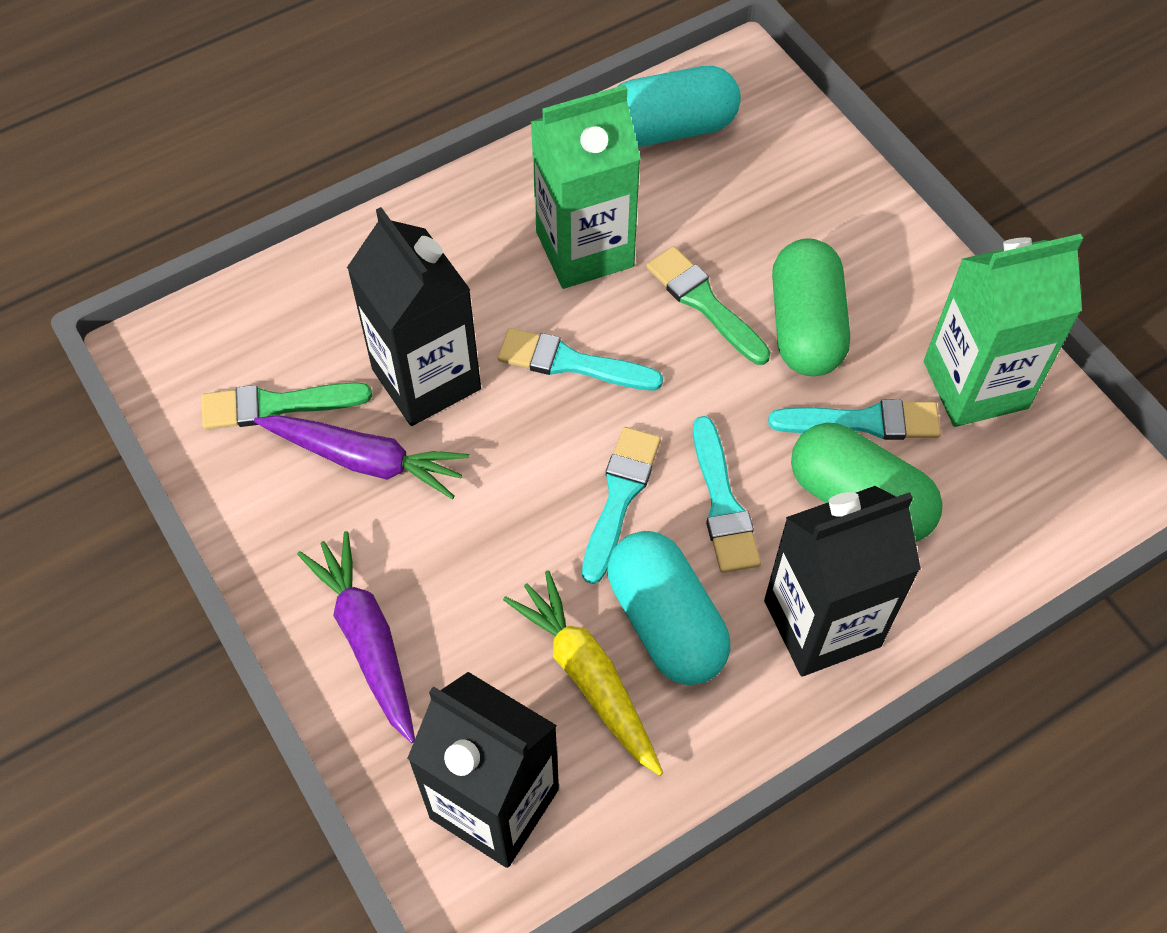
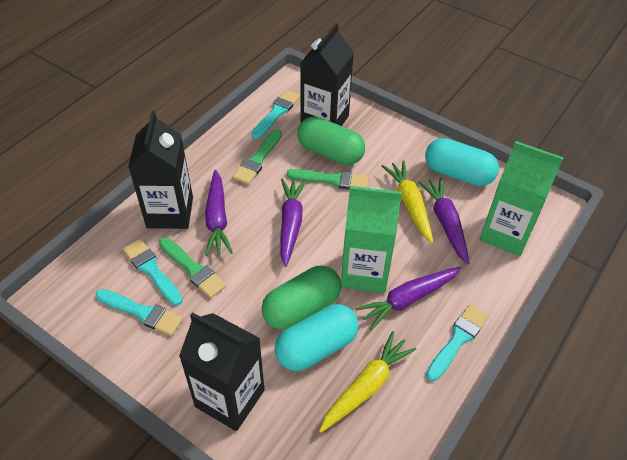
green brush: [202,382,372,430] [646,246,770,365] = 2 -> [159,237,227,298] [232,130,282,185] [287,169,368,190] = 3
purple carrot: [254,415,470,499] [297,531,415,743] = 2 -> [205,170,233,256] [280,178,306,267] [355,267,461,331] [418,177,470,264] = 4
yellow carrot: [503,570,663,776] = 1 -> [319,331,416,433] [382,161,434,243] = 2

